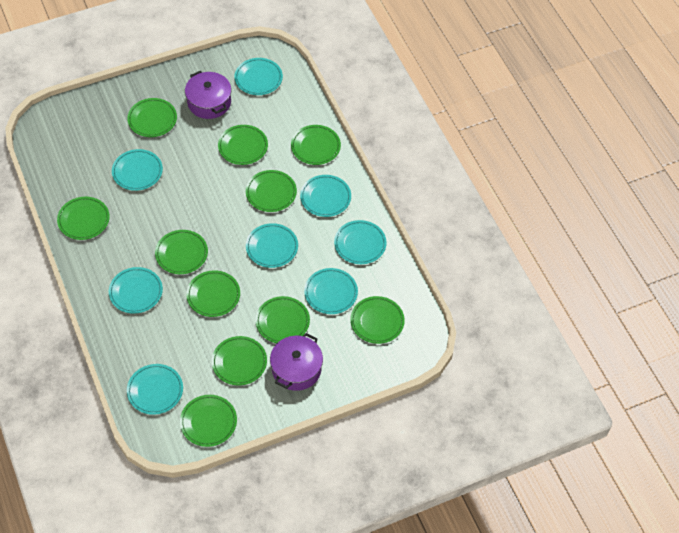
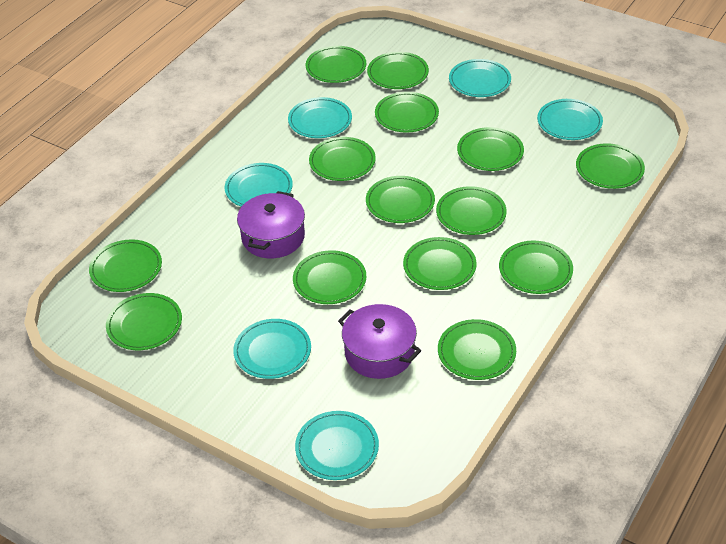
green plate: [57,197,110,240] [127,98,177,137] [155,230,208,274] [180,395,237,447] [186,270,240,317] [212,336,267,386] [218,125,268,165] [246,170,297,212] [255,296,310,343] [291,125,341,165] [350,296,405,344] = 11 -> [89,239,162,292] [106,293,182,350] [293,250,366,304] [306,46,366,83] [309,137,376,181] [366,176,435,223] [367,52,429,89] [375,92,439,133] [403,237,477,290] [436,186,507,235] [438,319,516,380] [457,127,524,171] [499,241,573,294] [576,143,645,189] = 14
turquoise plate: [109,267,163,314] [112,149,163,191] [127,364,183,415] [234,58,283,95] [246,223,298,268] [300,175,351,217] [304,268,358,314] [334,220,386,264] = 8 -> [225,163,293,207] [233,319,311,379] [288,97,352,138] [295,411,379,480] [449,59,511,97] [537,99,603,140] = 6

